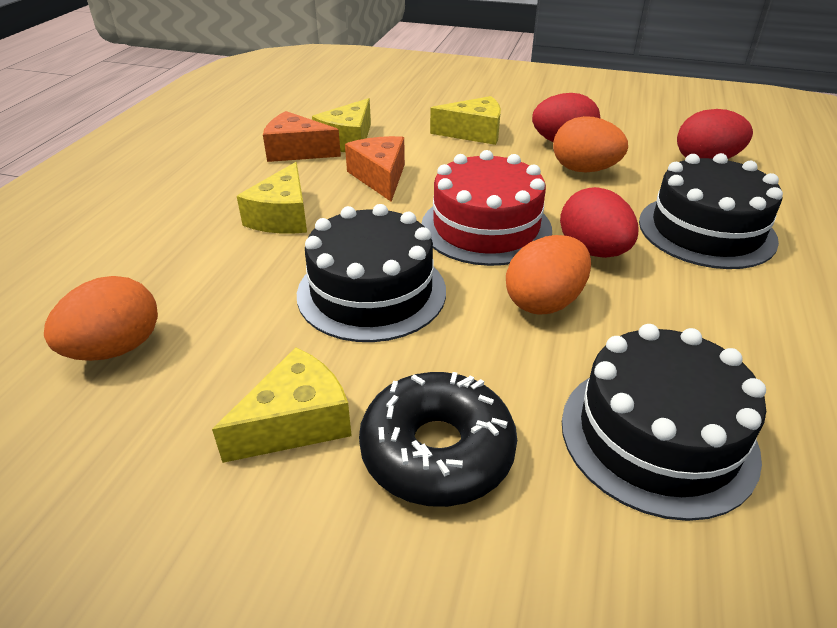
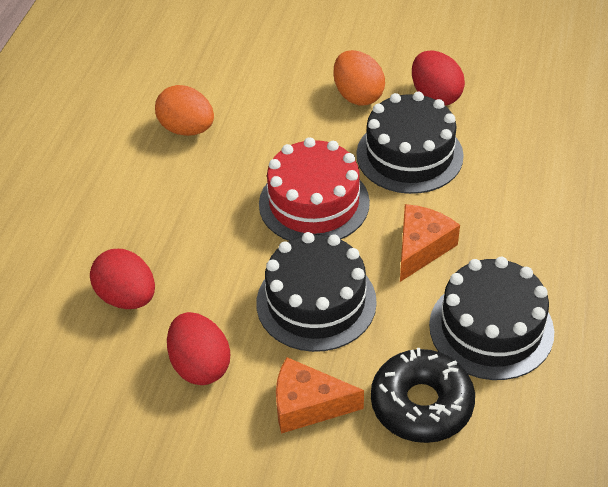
orange egg: [44,276,158,361] [506,235,591,315] [553,116,628,172] = 3 -> [155,85,214,136] [333,50,385,106] = 2
yellow cheese: [212,347,352,463] [237,162,307,234] [312,98,371,152] [430,96,501,145] = 4 -> none = 0

